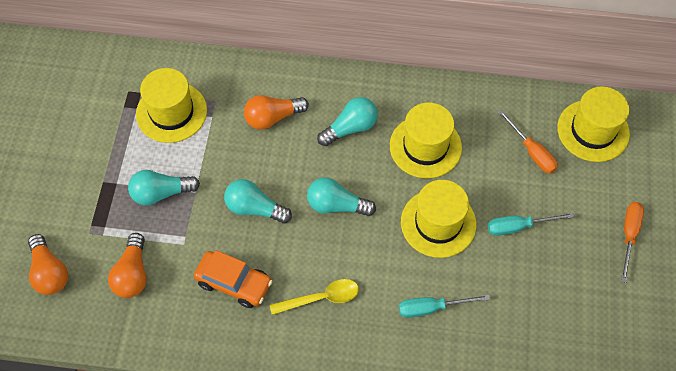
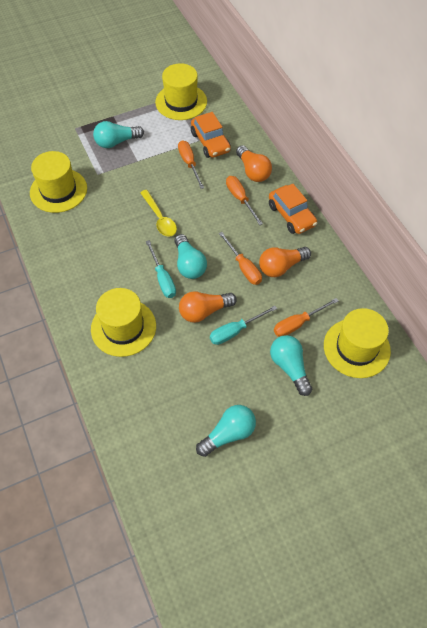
orange car: [194,250,273,308] = 1 -> [191,112,231,158] [269,184,317,234] = 2
orange screwdriver: [498,110,558,174] [621,202,644,283] = 2 -> [178,140,204,189] [219,232,262,285] [226,176,263,225] [274,298,339,337] = 4

